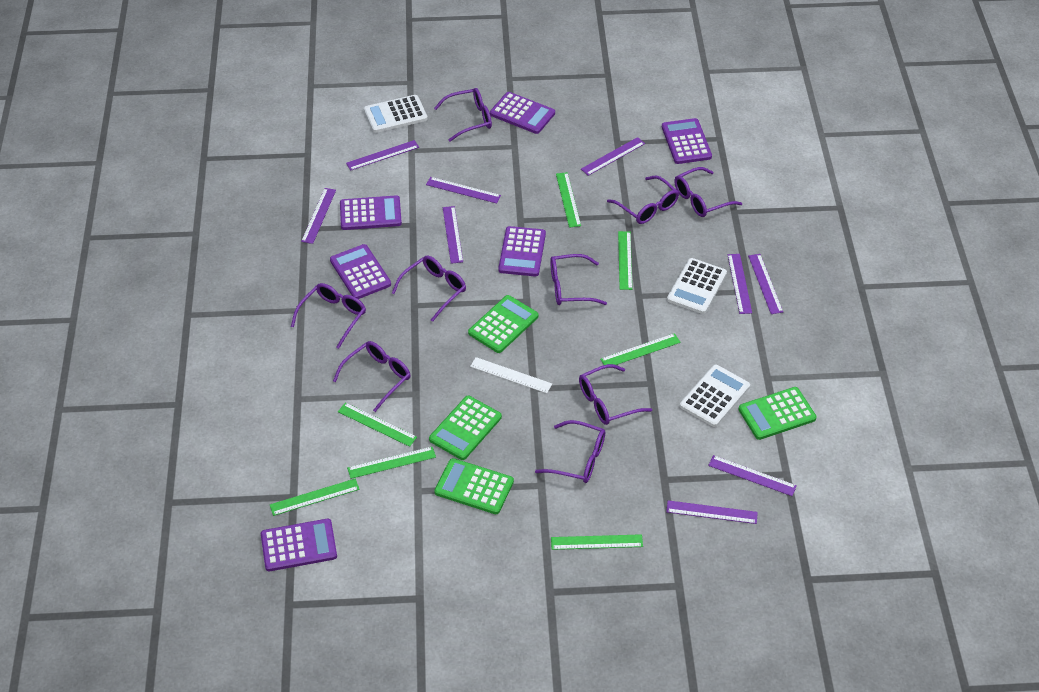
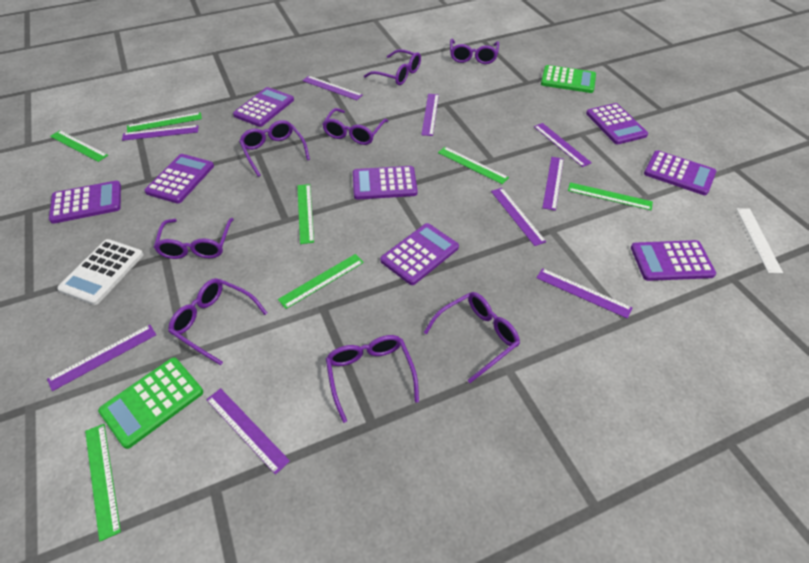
green calculator: [429,396,502,460] [434,458,514,514] [468,295,538,353] [738,387,817,440] = 4 -> [98,357,203,449] [541,65,596,93] = 2
purple calculator: [261,519,337,571] [330,244,391,299] [340,195,402,230] [490,92,555,134] [498,226,546,276] [662,118,712,164] = 6 -> [49,181,121,224] [144,154,214,204] [233,87,294,127] [353,166,418,200] [380,223,459,285] [586,103,648,144] [631,240,716,281] [644,150,716,195] = 8
purple glasses: [291,283,366,349] [333,341,411,412] [392,255,466,322] [434,88,492,142] [535,420,605,483] [550,254,607,305] [579,364,652,425] [607,176,679,224] [674,167,742,217] = 9 -> [154,218,234,259] [168,278,267,365] [239,120,310,177] [322,108,388,145] [326,335,419,423] [364,49,421,85] [424,292,520,383] [450,39,499,64] = 8
white calculator: [364,95,428,133] [667,258,727,314] [680,364,750,427] = 3 -> [57,239,144,305] = 1

